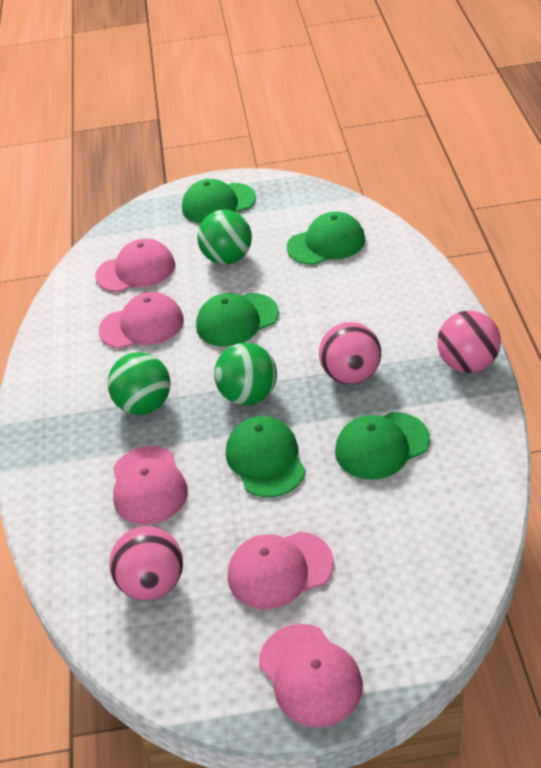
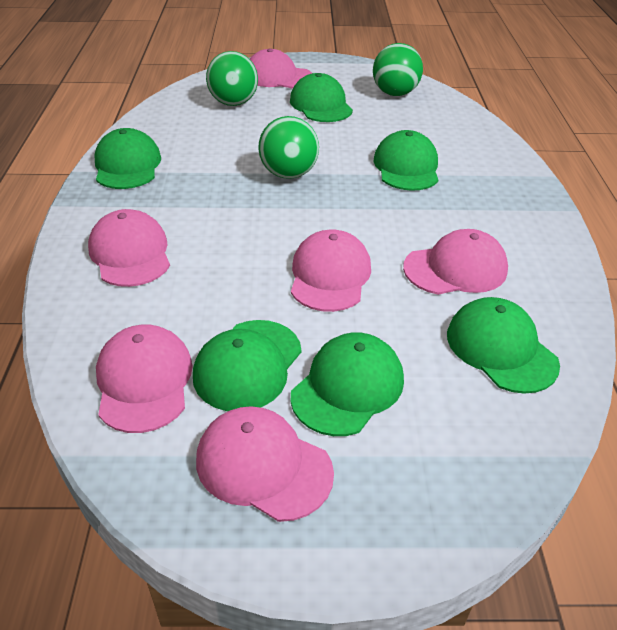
green cap: [182,179,256,223] [196,293,279,347] [226,416,306,497] [287,212,365,265] [335,412,430,480] = 5 -> [94,128,161,189] [193,320,302,411] [290,73,353,122] [291,332,404,436] [373,130,438,191] [447,297,560,394] = 6
pink ball: [109,526,183,600] [319,322,381,384] [437,311,501,373] = 3 -> none = 0
pink cap: [95,238,175,292] [99,292,184,349] [113,446,188,525] [228,532,334,609] [259,624,363,727] = 5 -> [88,209,170,287] [96,324,193,433] [196,406,334,522] [250,49,312,89] [291,229,371,312] [403,229,508,295] = 6

